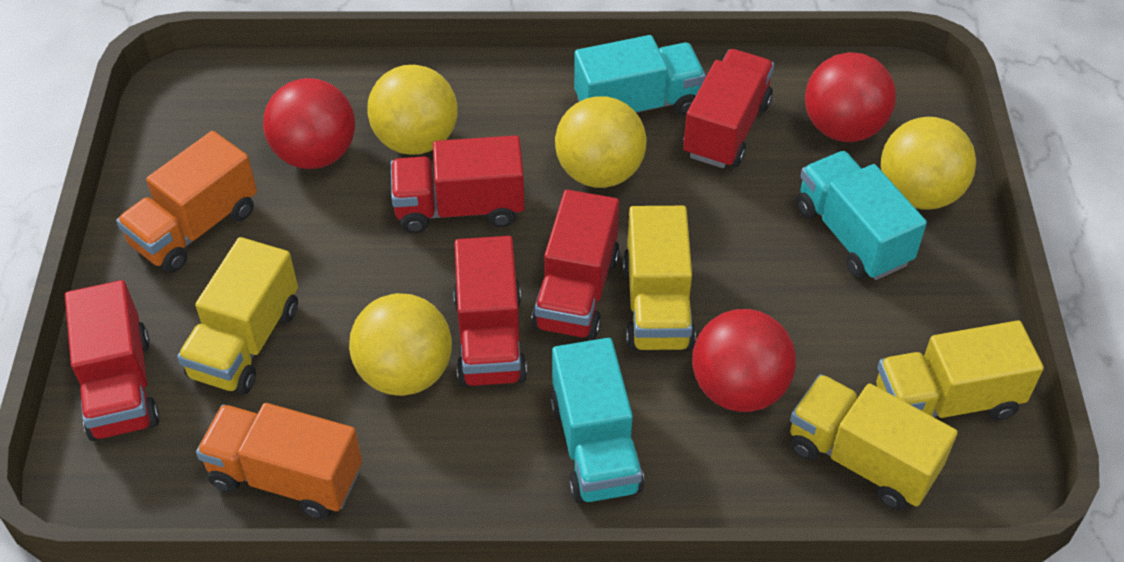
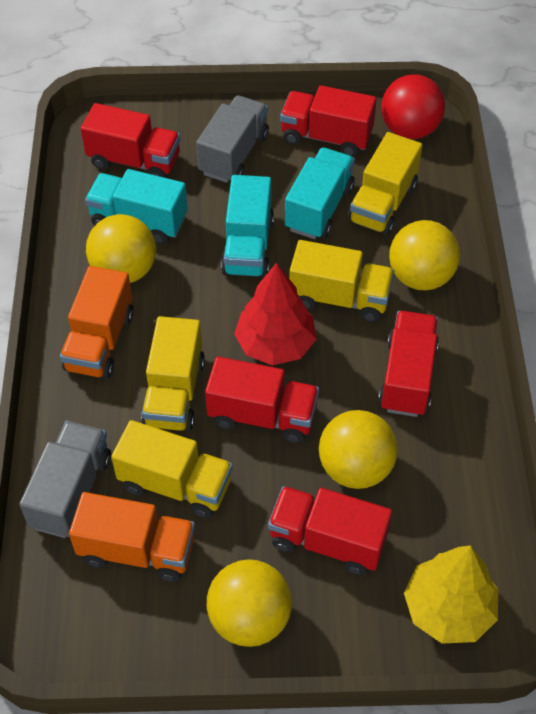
grey truck: none = 0 -> [19,421,111,538] [196,96,269,183] = 2
red ball: [263,78,355,169] [692,309,796,412] [805,52,896,142] = 3 -> [381,74,445,139] = 1
red tree: none = 0 -> [234,263,316,365] = 1
yellow tree: none = 0 -> [404,545,498,644] = 1

